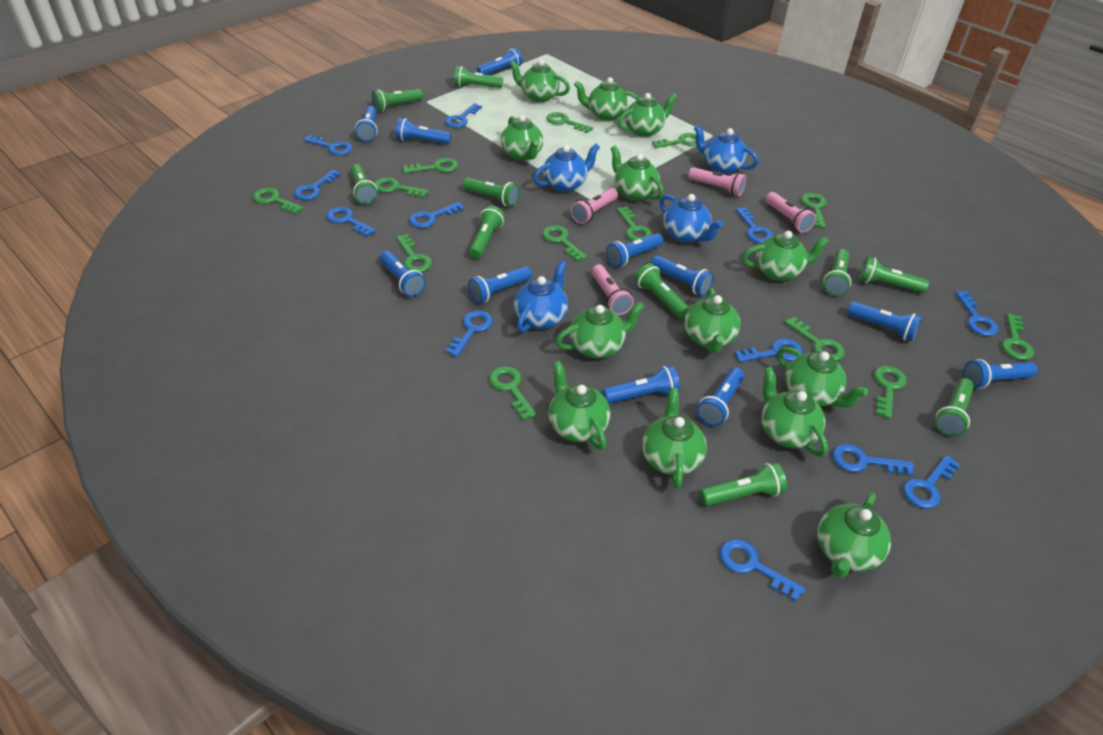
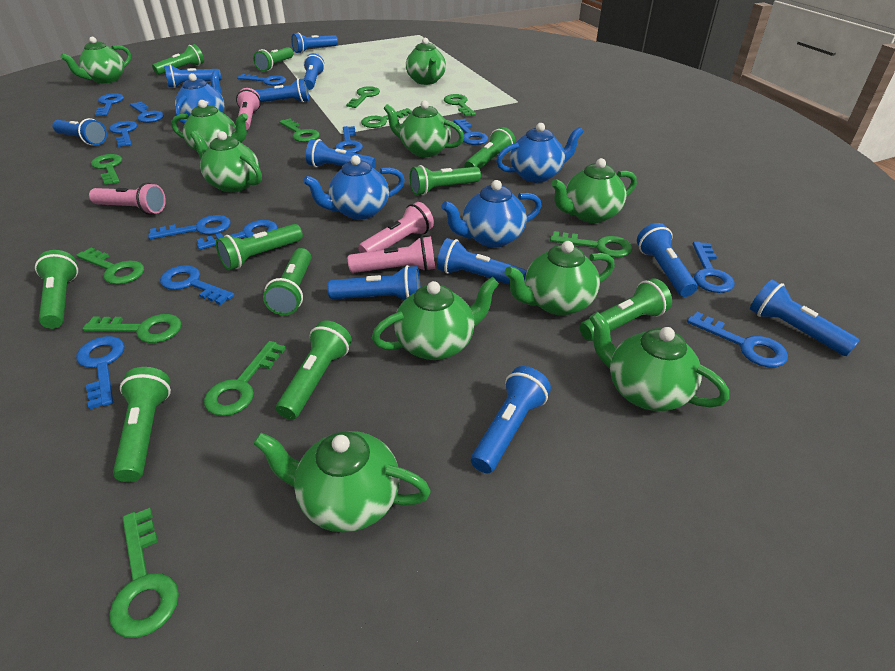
green key: [253,188,304,214] [374,177,429,198] [396,234,432,272] [403,158,458,173] [489,366,537,420] [542,225,587,261] [546,112,593,133] [617,206,652,241] [652,133,696,148] [785,316,845,361] [801,193,827,228] [874,366,907,419] [1002,313,1034,360] = 13 -> [76,248,144,285] [83,314,182,343] [91,154,122,185] [109,508,179,638] [204,341,286,416] [279,118,320,142] [346,86,380,108] [361,108,412,128] [444,94,476,117] [550,231,632,258] = 10
green teapot: [501,115,543,161] [509,60,570,102] [548,361,610,450] [555,302,644,358] [574,77,639,121] [610,146,664,201] [617,93,677,137] [642,388,707,489] [684,288,740,353] [742,231,829,281] [761,367,828,457] [777,346,868,408] [818,492,891,578] = 13 -> [60,37,131,83] [171,100,248,151] [190,131,262,192] [253,431,431,532] [372,277,499,360] [383,100,464,157] [406,38,446,85] [505,241,615,316] [551,158,637,223] [589,312,729,411] = 10

